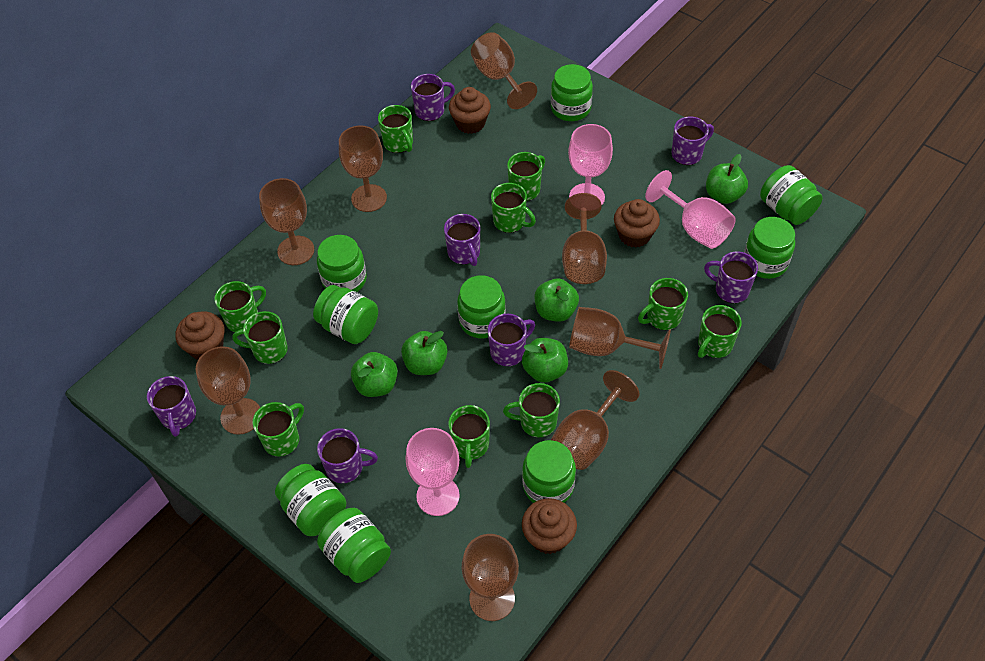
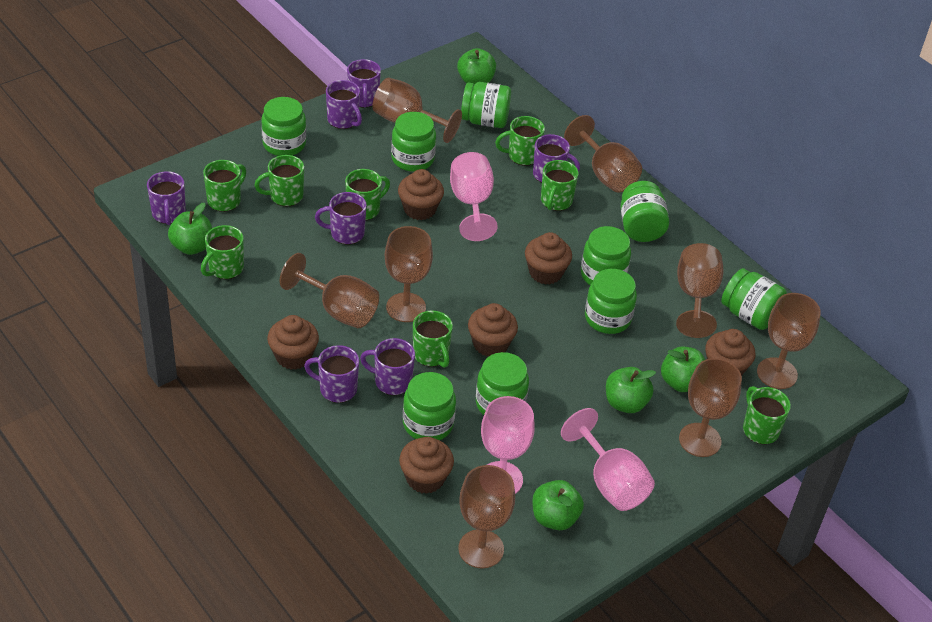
brown cupcake: [176,311,225,360] [449,87,491,134] [522,498,577,554] [614,199,660,248] = 4 -> [267,315,319,370] [398,169,444,220] [399,437,454,494] [468,303,518,357] [525,232,572,285] [705,329,755,376] = 6
green mug: [215,281,266,332] [232,311,288,364] [252,402,304,457] [378,105,413,153] [448,405,490,468] [491,183,536,233] [503,383,560,437] [507,152,545,201] [638,278,688,330] [698,305,742,358] = 10 -> [201,225,244,279] [203,160,246,212] [254,155,304,206] [345,169,390,220] [413,310,453,368] [495,116,545,166] [541,160,579,211] [743,386,791,444] = 8

